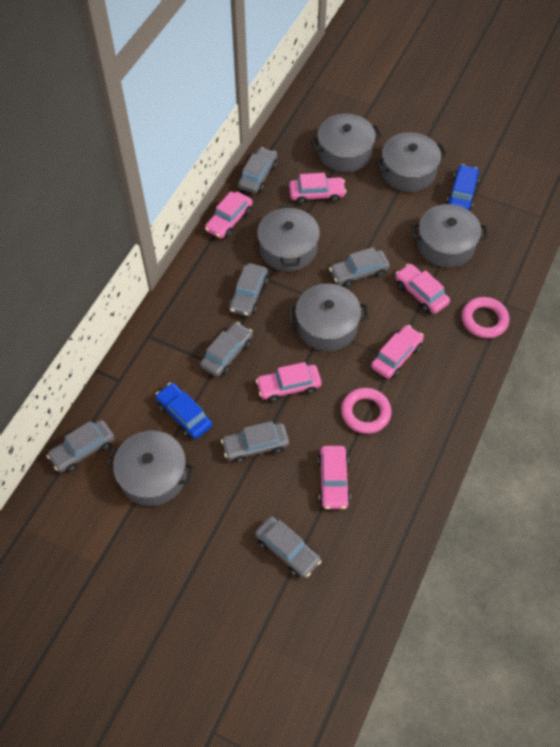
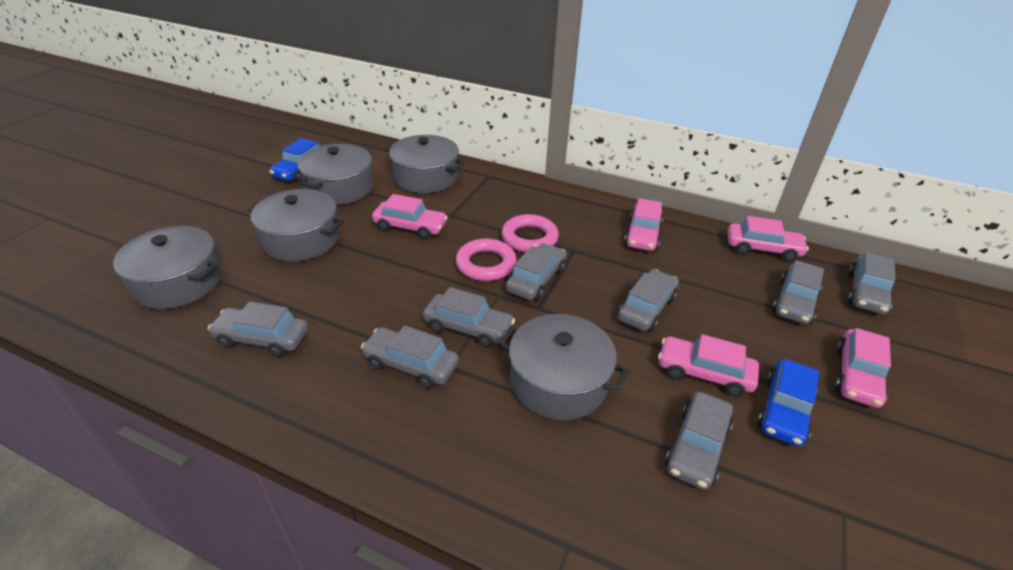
grey car: [47,420,114,473] [200,322,253,377] [221,421,289,463] [229,263,268,316] [238,147,277,193] [255,516,321,578] [329,247,390,287] = 7 -> [208,301,308,357] [361,326,459,389] [423,287,515,348] [506,243,567,300] [618,269,679,331] [665,391,733,490] [773,260,824,324] [848,252,896,315] = 8
grey pot: [106,431,194,506] [257,205,320,271] [288,284,369,351] [311,114,382,172] [375,132,447,192] [411,204,488,268] = 6 -> [113,226,222,309] [248,189,344,262] [298,144,374,205] [385,135,465,193] [499,314,628,420] = 5
pink car: [205,191,252,239] [256,362,321,402] [289,173,346,204] [318,446,350,509] [371,325,424,379] [396,264,450,314] = 6 -> [372,194,448,239] [624,198,663,251] [658,334,759,397] [728,216,809,261] [835,328,891,408] = 5

